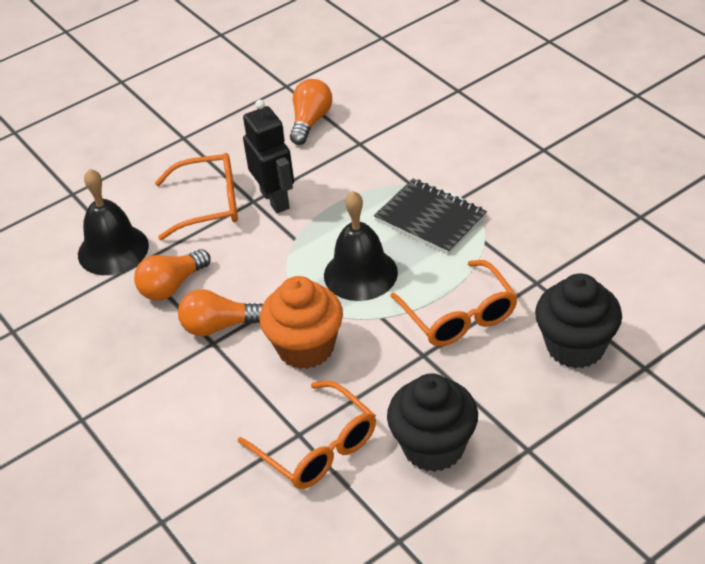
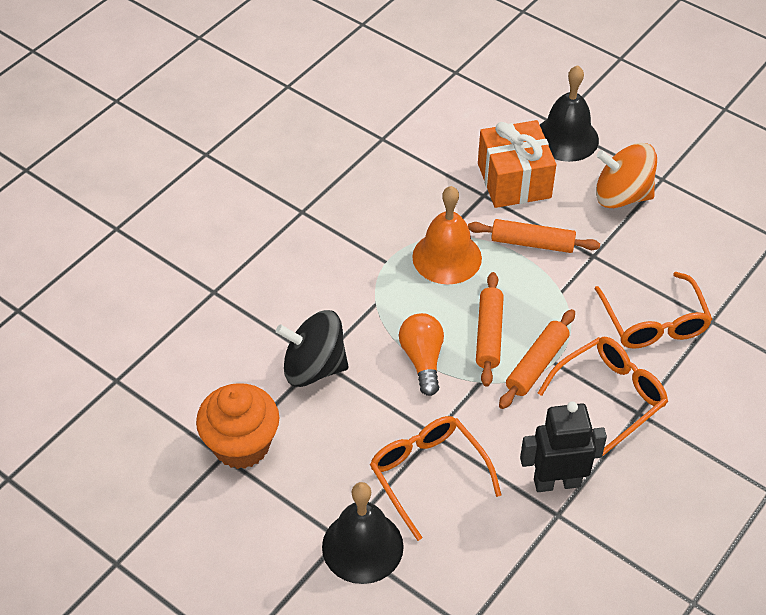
black cupcake: [387,373,478,472] [535,274,622,368] = 2 -> none = 0
black notebook: [374,179,487,255] = 1 -> none = 0
black spinning top: none = 0 -> [276,310,349,387] = 1
orange bell: none = 0 -> [412,186,482,284] = 1
orange gift: none = 0 -> [478,120,556,208] = 1
orange light bulb: [134,249,211,300] [178,289,263,336] [290,79,332,145] = 3 -> [399,313,444,396] = 1
orange rolling pin: none = 0 -> [468,219,600,253] [476,272,504,387] [499,309,575,409] = 3
orange spinning top: none = 0 -> [596,143,657,208] = 1

